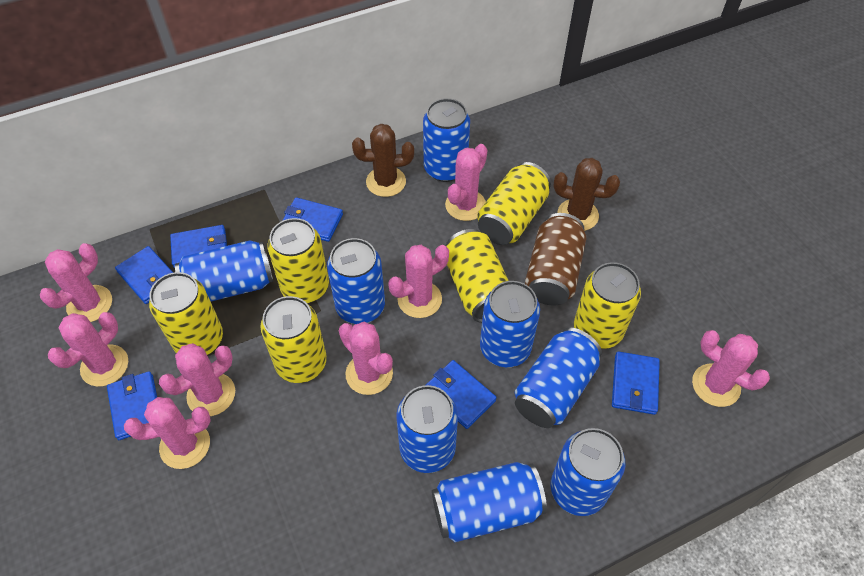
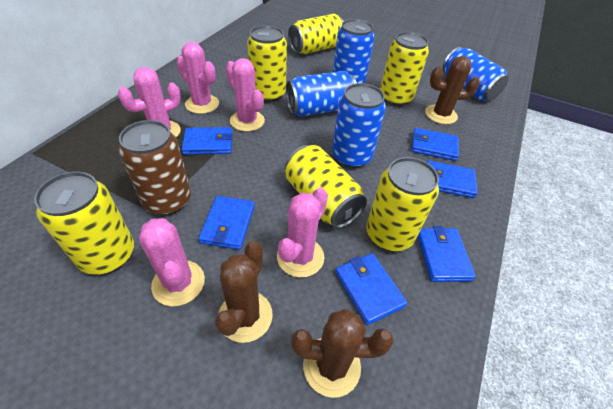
blue can: [175,240,273,302] [327,238,385,324] [397,385,458,473] [423,98,470,182] [432,462,547,542] [480,281,540,367] [515,328,602,428] [550,428,625,516] = 8 -> [286,71,357,116] [332,83,386,168] [333,19,375,83] [442,47,509,101] = 4
brown cactus: [352,124,414,197] [553,158,620,231] = 2 -> [215,241,273,343] [291,309,394,398] [425,56,480,124] = 3
pink cactus: [40,243,112,322] [48,312,128,387] [124,397,211,469] [159,343,235,416] [339,322,393,395] [388,245,449,318] [445,144,487,221] [692,330,770,407] = 8 -> [118,67,181,138] [139,218,205,306] [176,42,219,114] [226,58,265,132] [277,188,328,278] = 5

